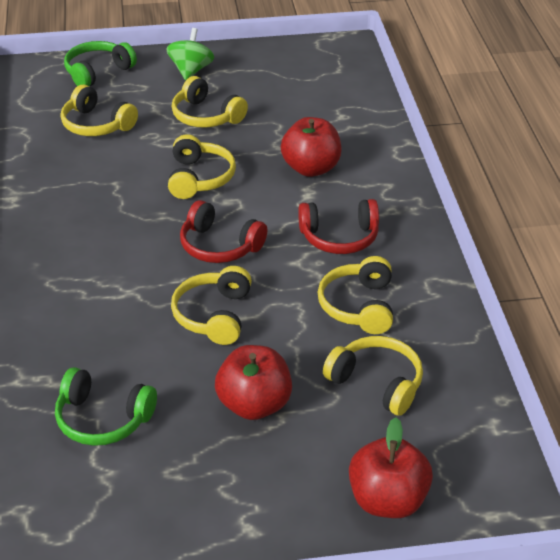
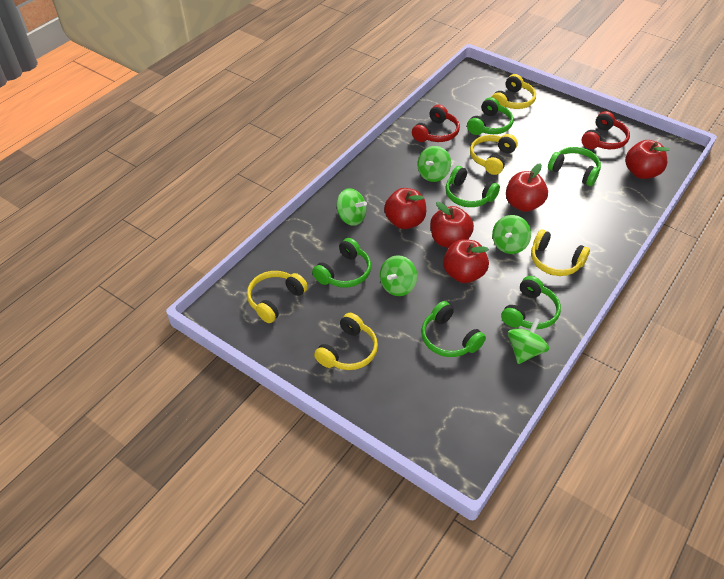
green headphones: [55,367,157,446] [64,41,137,86] = 2 -> [312,238,371,287] [421,301,486,357] [446,166,500,207] [467,97,514,135] [501,276,561,329] [548,147,601,186] = 6
green spinning top: [166,28,214,80] = 1 -> [337,188,367,226] [380,255,417,296] [417,146,451,182] [492,215,531,254] [508,318,549,364] = 5
red apple: [215,345,292,420] [281,117,341,177] [349,417,433,518] = 3 -> [384,188,426,229] [430,202,474,248] [443,239,489,283] [506,163,548,212] [625,140,670,179] = 5
yellow headphones: [61,85,138,136] [168,134,236,199] [171,266,252,345] [172,76,248,128] [317,256,393,334] [323,336,423,416] = 6 -> [247,271,308,323] [314,313,378,370] [470,134,518,175] [491,74,536,109] [531,229,590,276] = 5

